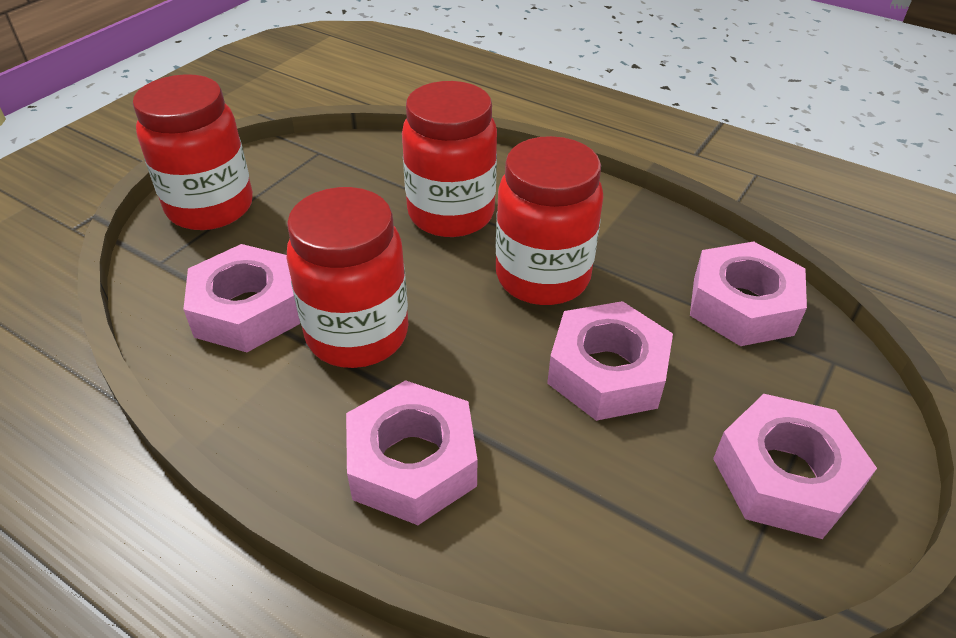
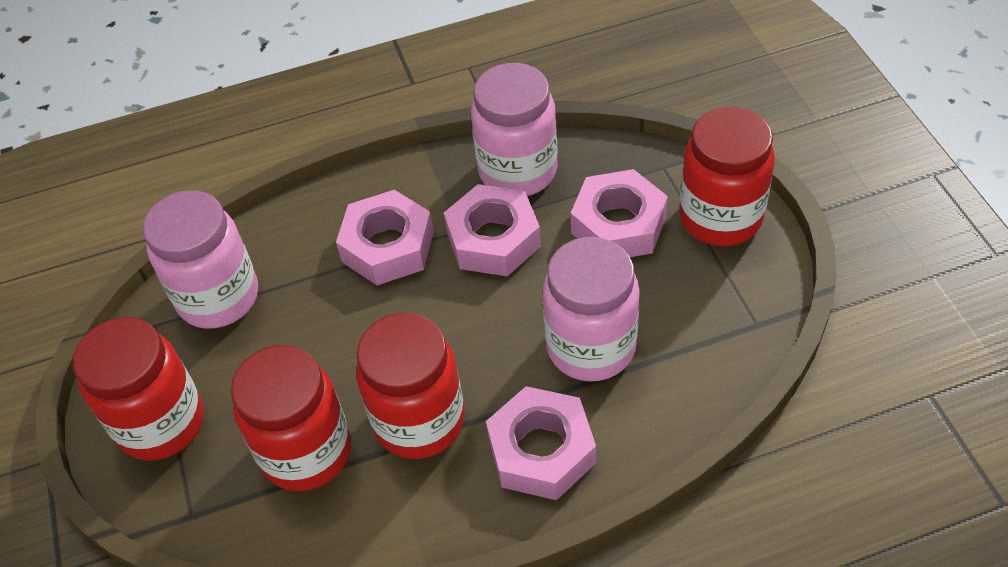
pink jar: none = 0 -> [143,190,258,329] [471,63,558,196] [543,237,640,382] = 3
pink nut: [183,244,300,352] [346,380,477,525] [547,301,673,421] [690,241,807,346] [713,394,877,539] = 5 -> [336,190,434,285] [444,184,541,277] [486,386,596,500] [571,169,668,257] = 4

